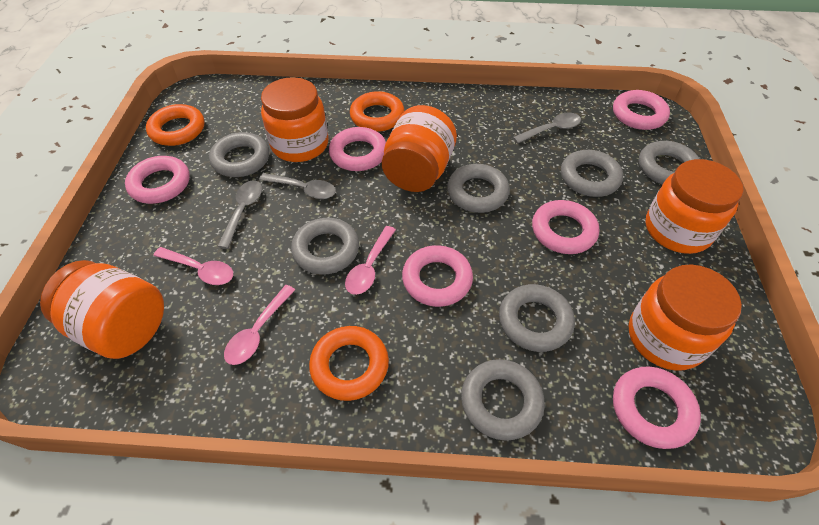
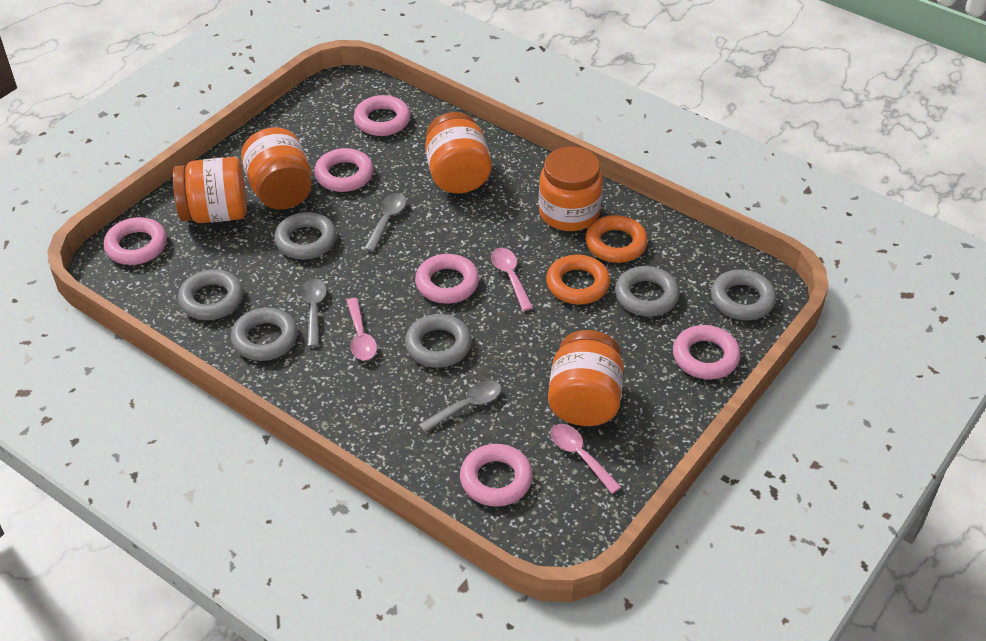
grey ring: [209,132,269,177] [291,218,359,275] [447,164,510,213] [461,359,545,441] [499,284,575,352] [561,150,623,197] [639,141,699,185] = 7 -> [178,269,243,320] [231,308,298,361] [274,212,337,259] [405,314,472,368] [615,266,680,317] [711,270,776,320] = 6
orange ring: [146,104,204,146] [309,326,389,401] [350,91,405,132] = 3 -> [546,255,610,304] [585,215,648,263] = 2

